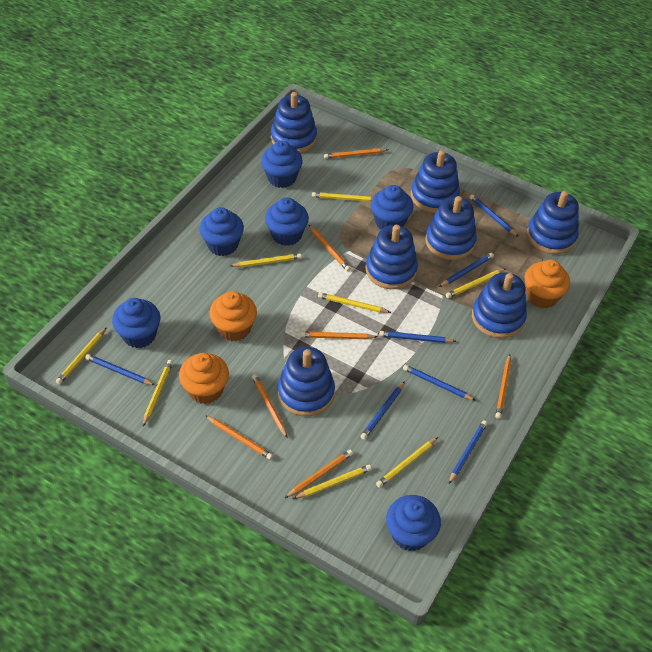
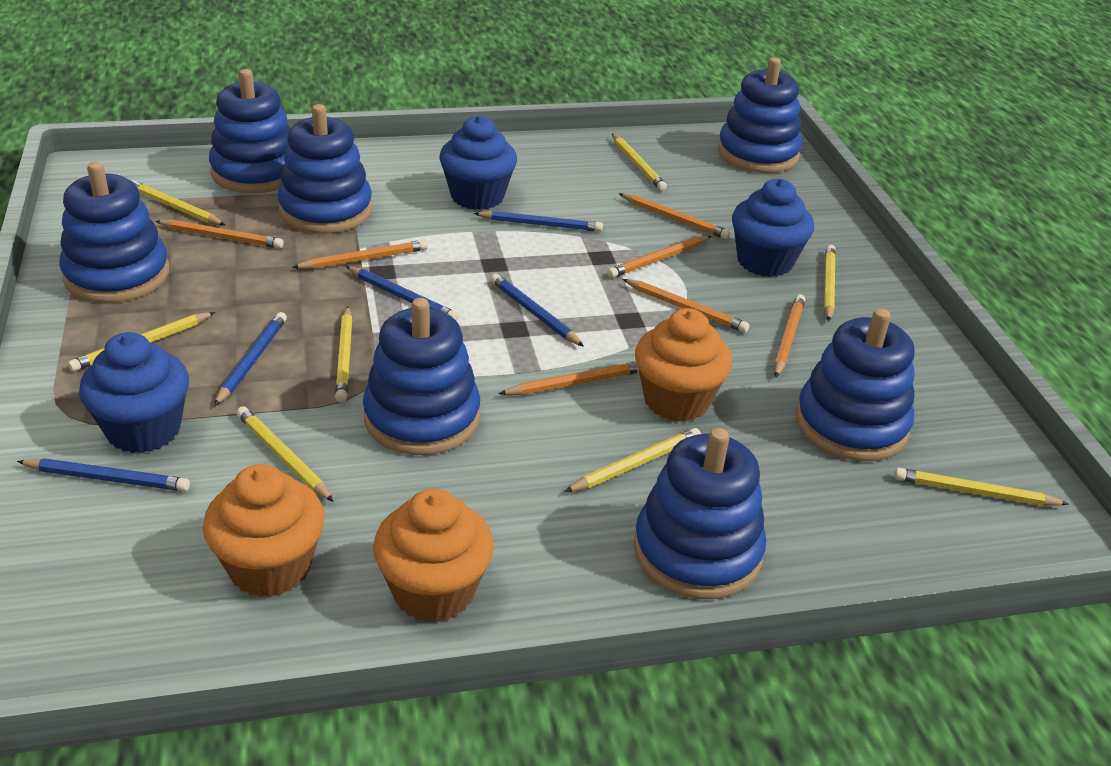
blue cupcake: [112,298,160,348] [199,207,244,256] [261,141,303,188] [265,197,309,246] [371,185,414,229] [386,495,441,551] = 6 -> [79,332,189,453] [439,115,517,210] [732,179,814,277] = 3
blue pencil: [85,354,155,385] [360,381,405,440] [379,331,456,343] [403,365,476,401] [439,253,494,287] [449,420,488,484] [470,194,519,237] = 7 -> [17,458,190,491] [214,312,287,406] [346,266,459,321] [474,211,603,232] [491,274,584,347] = 5

